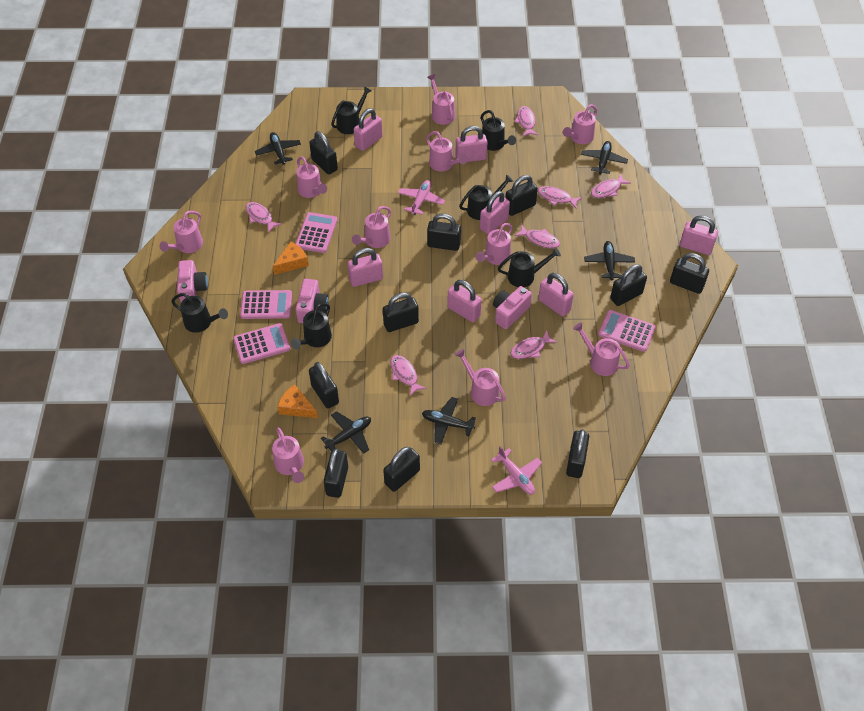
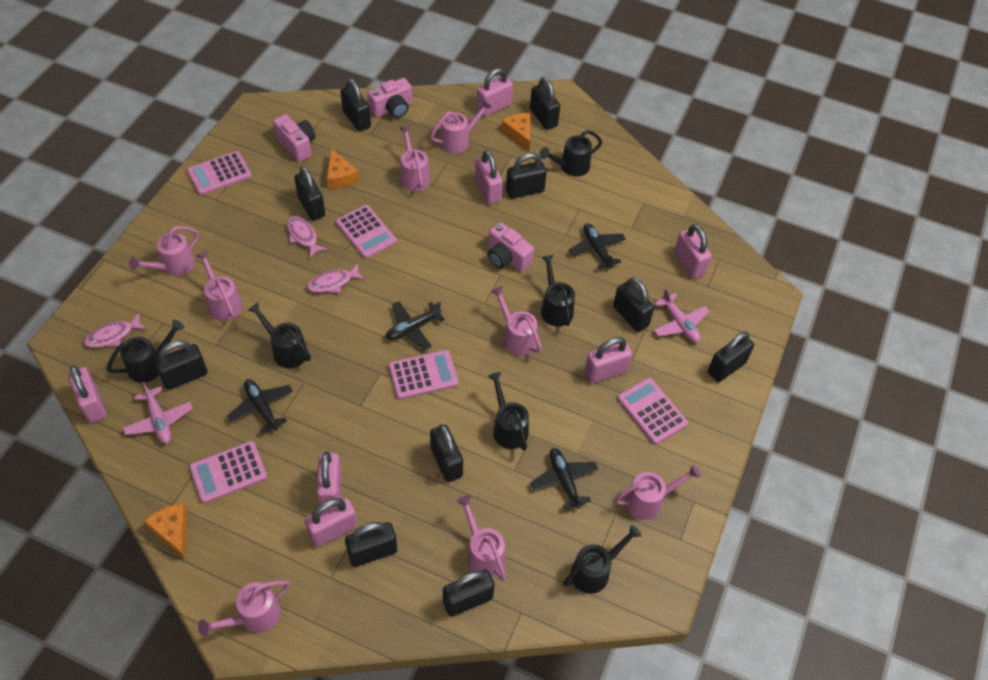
black plane: [255,132,301,165] [321,411,371,454] [422,397,476,444] [581,141,628,174] [584,241,635,280] = 5 -> [227,379,293,434] [386,301,445,350] [530,448,598,510] [568,223,626,269] = 4
orange cheese: [272,242,309,275] [277,384,318,418] = 2 -> [144,503,187,559] [327,148,359,189] [501,113,530,151] = 3
pink calculator: [233,323,290,364] [240,290,292,319] [295,212,337,253] [598,310,656,352] = 4 -> [187,151,252,195] [189,441,267,503] [336,205,397,259] [389,350,459,399] [617,378,688,445] = 5
pink fish: [246,202,282,233] [390,355,426,396] [510,330,557,359] [515,106,538,136] [515,225,560,248] [538,186,582,209] [591,173,631,198] = 7 -> [84,313,147,348] [287,216,328,259] [307,264,365,293] = 3
pink watering can: [160,211,203,253] [272,427,304,483] [296,157,327,198] [352,206,391,248] [426,131,467,171] [427,74,455,125] [455,349,506,406] [476,223,512,265] [563,104,597,144] [573,322,630,376] = 10 -> [129,226,199,276] [195,251,242,321] [198,580,290,636] [399,125,430,191] [430,100,492,153] [457,495,506,581] [491,286,542,356] [615,464,701,520] = 8

